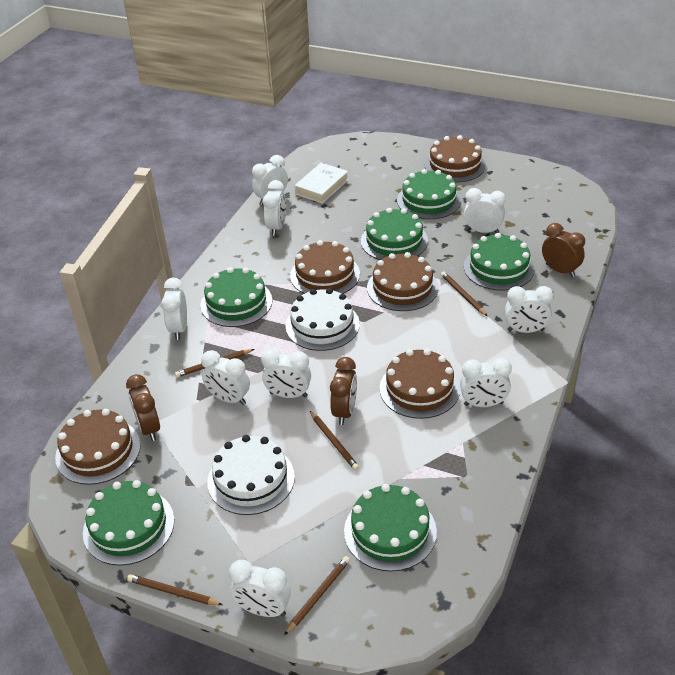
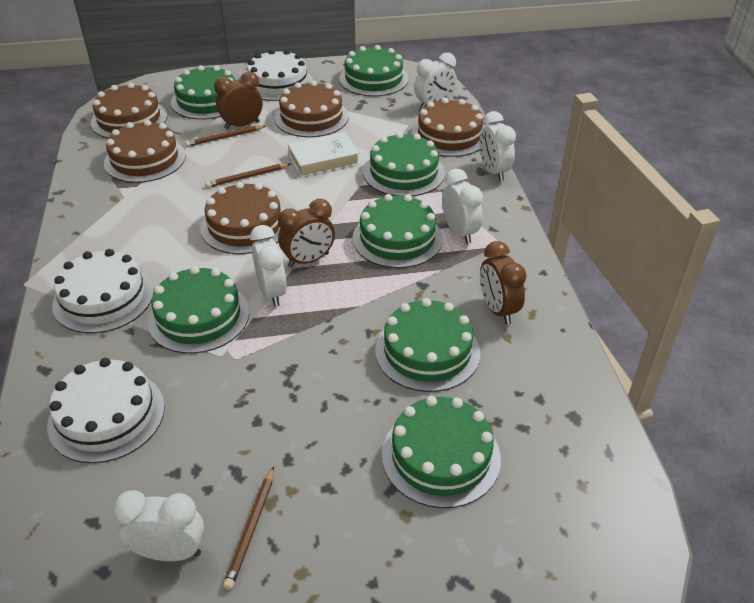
brown pencil: [127,574,223,605] [175,349,254,378] [284,556,350,635] [310,411,359,471] [441,271,487,316] = 5 -> [185,125,266,147] [205,163,290,188] [223,466,274,590] = 3
green cake: [83,480,174,566] [200,267,272,327] [344,484,437,571] [361,208,428,260] [397,169,461,219] [464,233,535,291] = 6 -> [147,266,249,354] [171,65,235,119] [339,45,409,96] [352,194,443,268] [363,132,445,196] [375,298,480,392] [382,396,501,508] = 7
white cake: [207,435,295,515] [285,288,360,351] = 2 -> [47,358,165,463] [52,249,154,333] [247,49,313,101] = 3
white clock: [161,278,187,340] [201,350,250,405] [229,560,291,617] [252,155,288,205] [261,349,311,398] [263,180,286,236] [460,358,512,407] [464,188,506,233] [505,286,553,333] = 9 -> [113,490,204,561] [250,225,287,307] [414,52,457,110] [442,169,483,244] [480,111,516,181] = 5

